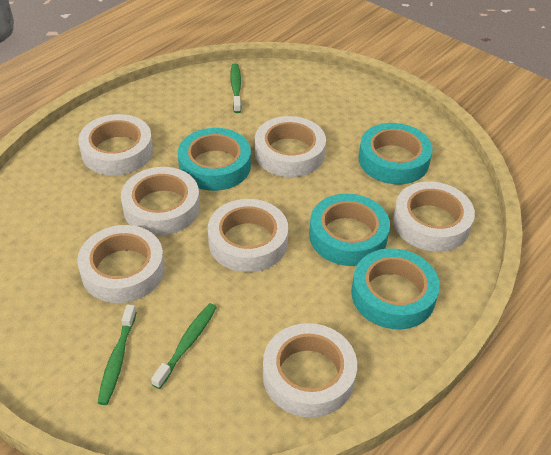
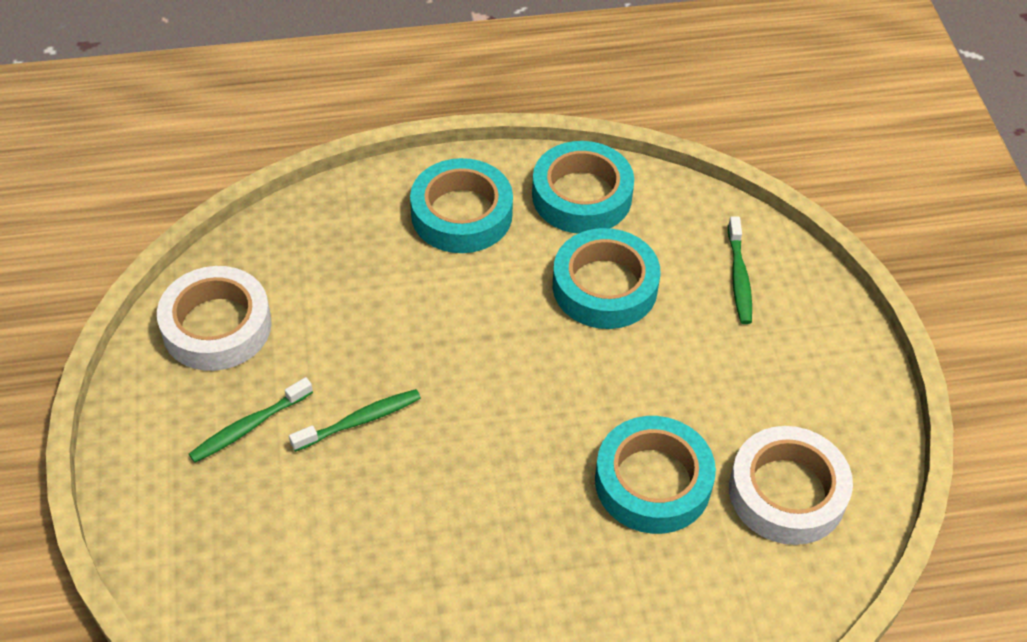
white tape: [77,225,165,303] [78,114,153,175] [121,167,200,236] [208,199,288,272] [255,116,326,177] [263,323,357,418] [393,182,475,252] = 7 -> [157,266,272,371] [729,426,853,545] = 2

